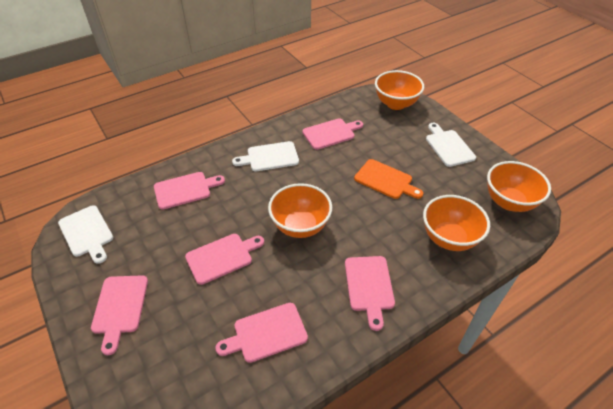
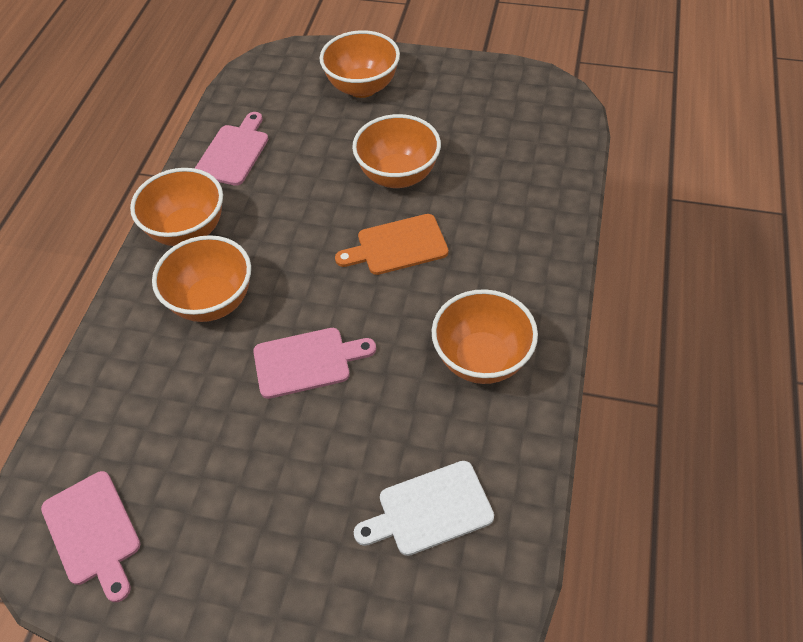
orange bowl: [268,183,332,238] [375,70,424,110] [423,195,490,251] [487,161,551,212] = 4 -> [130,168,223,246] [152,235,251,322] [319,30,400,98] [352,114,441,188] [432,289,538,384] = 5
pink cutting board: [91,275,148,355] [154,172,225,210] [185,234,264,285] [215,303,308,363] [302,119,363,150] [345,256,395,331] = 6 -> [41,471,140,602] [195,112,268,186] [253,328,376,399] = 3
white cutting board: [58,205,113,264] [232,141,299,171] [426,123,476,167] = 3 -> [354,461,494,556] = 1

